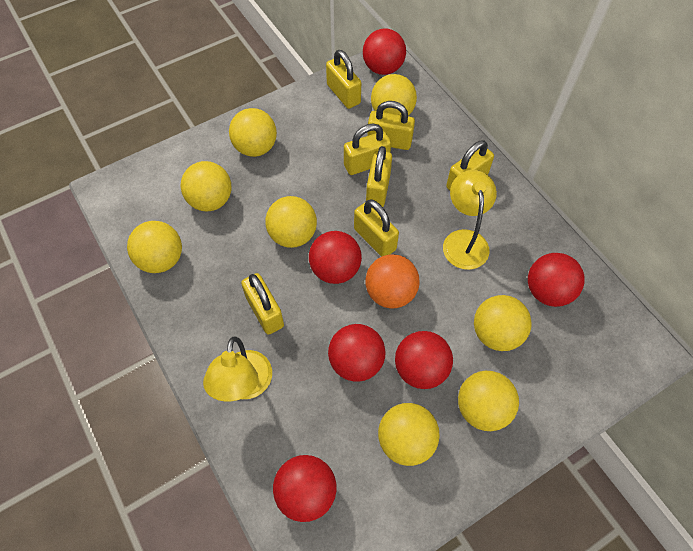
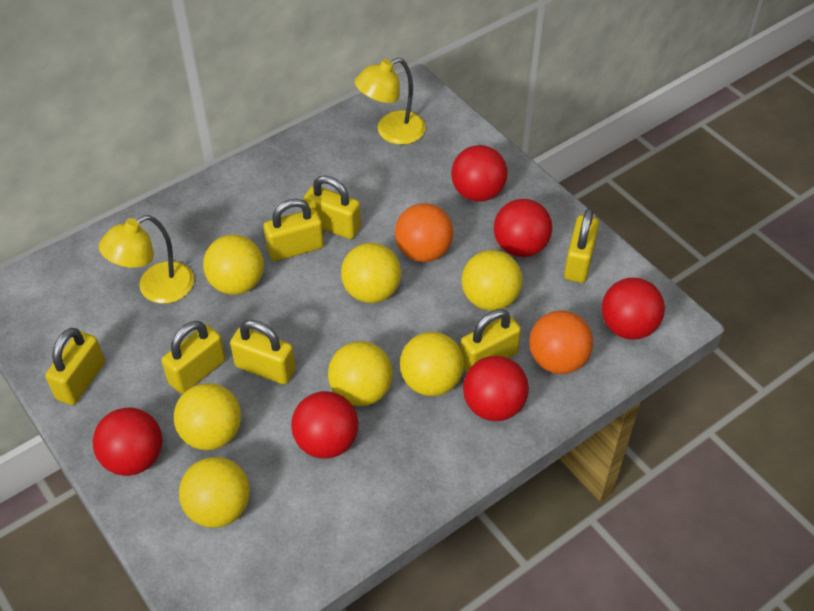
orange ball: [365,254,420,308] = 1 -> [395,203,454,262] [529,311,593,374] = 2
yellow ball: [127,221,182,273] [181,161,231,212] [229,108,277,157] [265,196,317,248] [371,74,417,116] [378,403,440,466] [458,371,519,431] [474,295,532,351] = 8 -> [174,383,241,450] [179,457,250,528] [203,235,264,295] [328,341,393,406] [341,243,401,303] [400,332,464,396] [462,250,522,311] = 7

